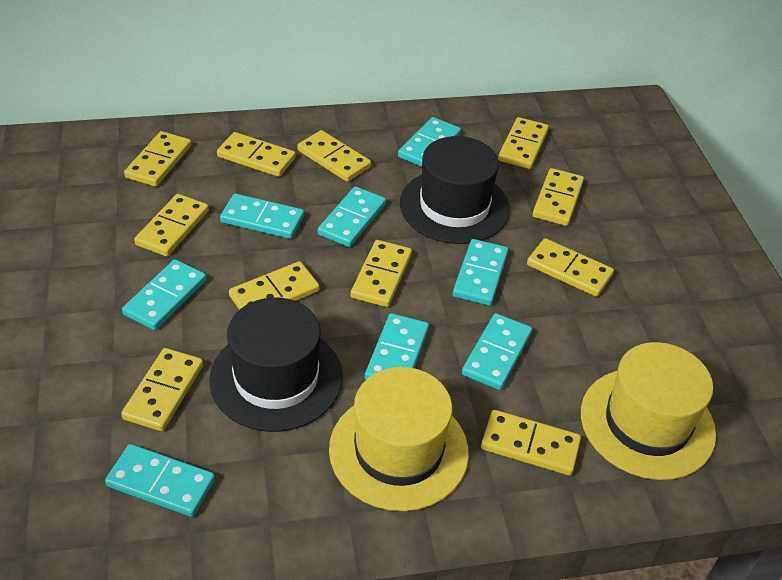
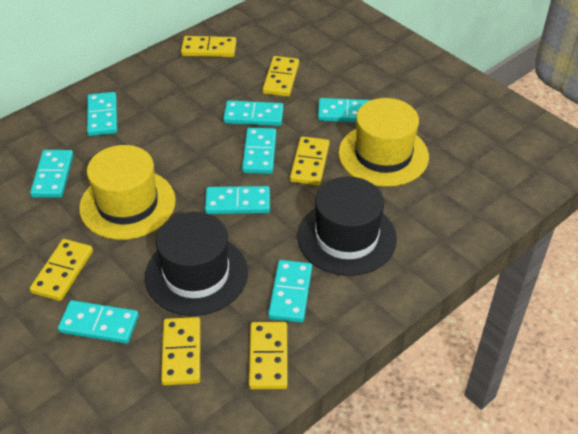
yellow domino: [121,348,203,431] [124,131,192,187] [134,194,209,256] [217,132,296,177] [229,261,320,310] [297,130,371,182] [351,240,412,307] [481,410,581,475] [498,117,549,169] [527,238,614,297] [532,168,584,226] = 11 -> [30,239,93,301] [161,317,201,385] [181,36,236,57] [249,322,288,389] [262,56,299,97] [290,136,330,185] = 6

